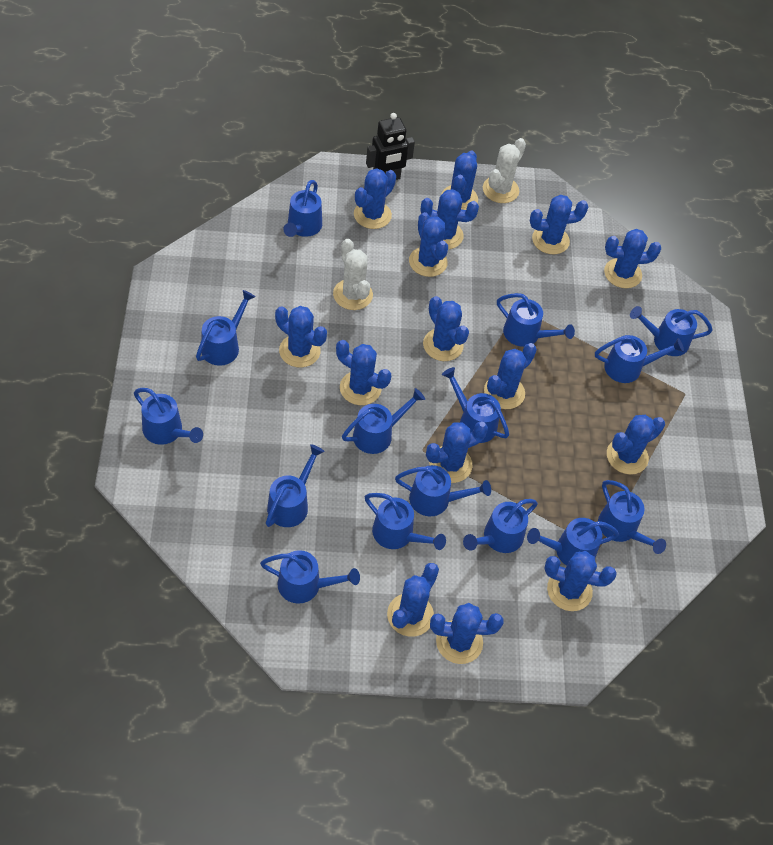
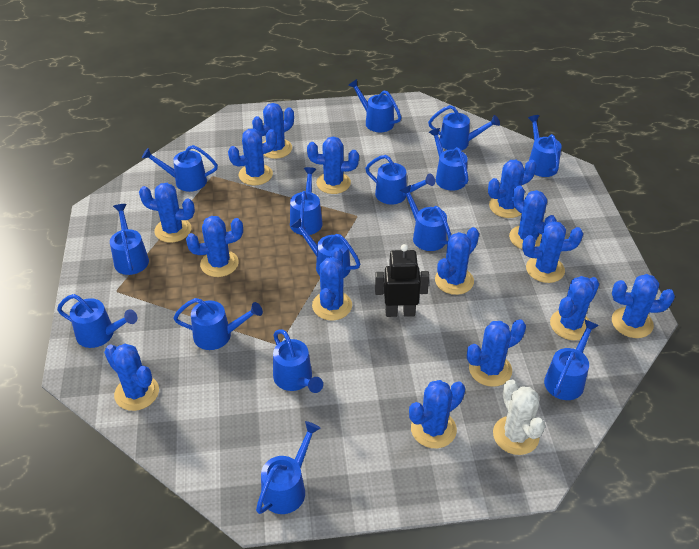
white cactus: [333,239,373,310] [483,138,526,203] = 2 -> [493,379,545,455] = 1

